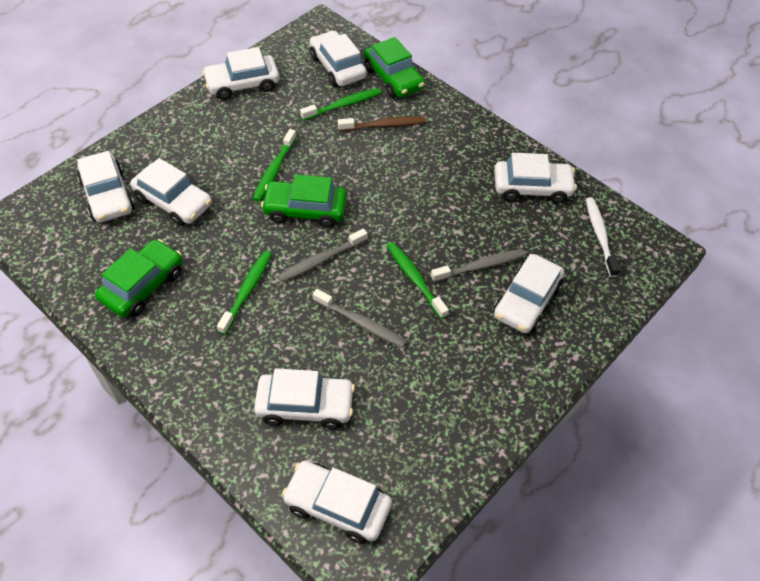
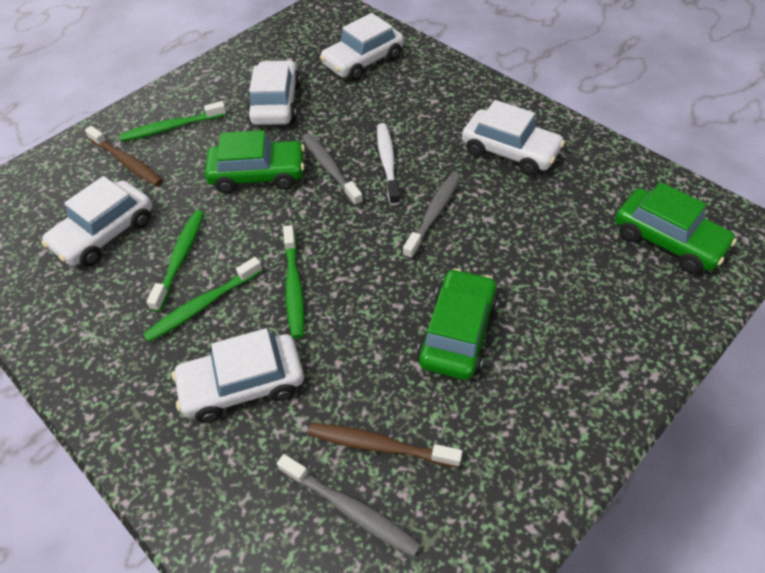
brown toothbrush: [338,116,426,131] = 1 -> [85,126,163,186] [308,423,462,468] = 2
white car: [77,151,135,223] [130,158,212,226] [202,47,279,100] [254,368,355,429] [282,461,392,544] [310,30,367,87] [493,254,564,333] [494,153,577,204] = 8 -> [41,176,152,267] [172,328,304,423] [247,60,301,125] [320,13,404,81] [462,100,565,176] = 5

